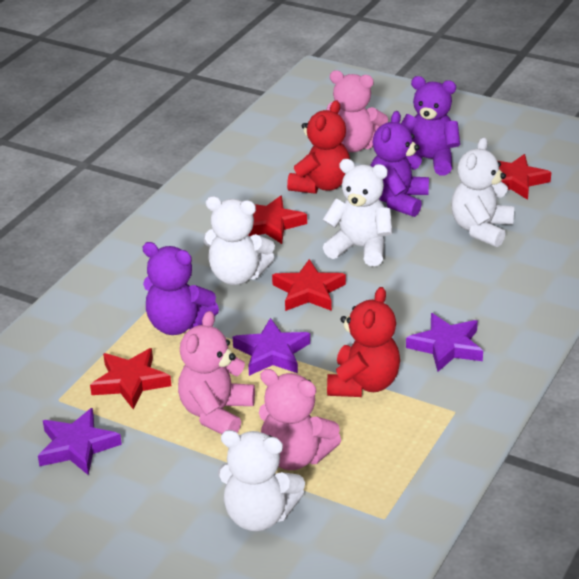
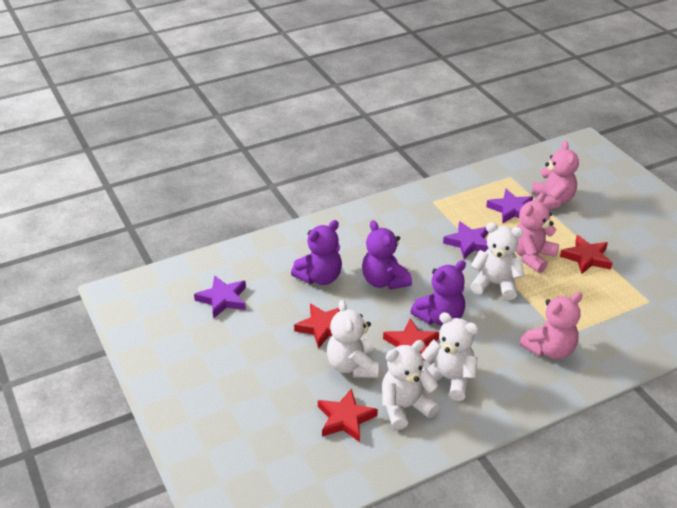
red teddy bear: [287,100,350,194] [327,287,400,397] = 2 -> none = 0

